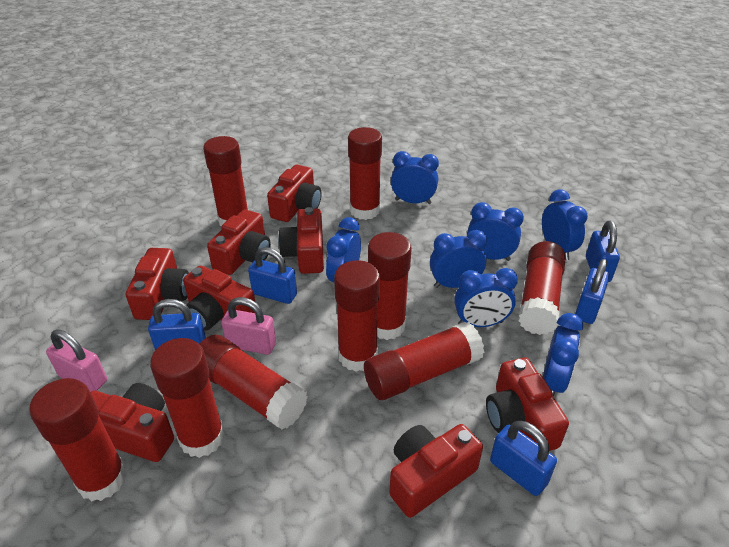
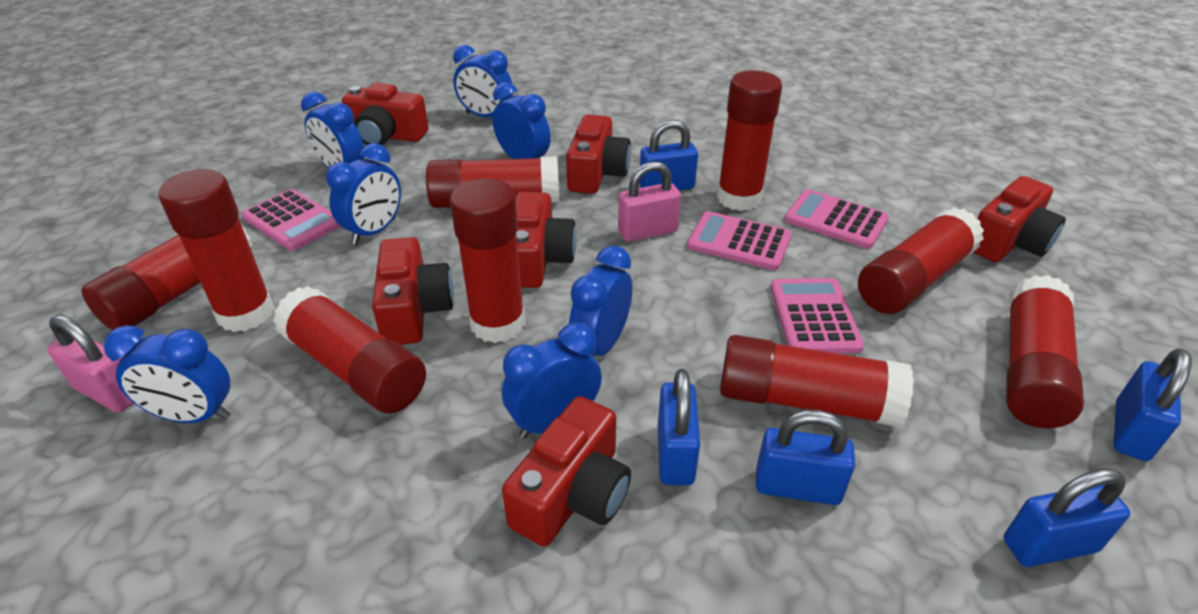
pink calculator: none = 0 -> [242,189,341,251] [687,211,792,270] [770,278,864,353] [784,189,889,249] = 4
red camera: [90,383,174,462] [126,248,189,320] [183,266,255,331] [207,209,271,275] [267,165,322,222] [278,207,324,274] [389,424,483,518] [486,357,569,451] = 8 -> [342,83,429,145] [372,237,454,345] [502,396,631,547] [516,192,577,288] [566,115,631,194] [973,176,1066,262] = 6

